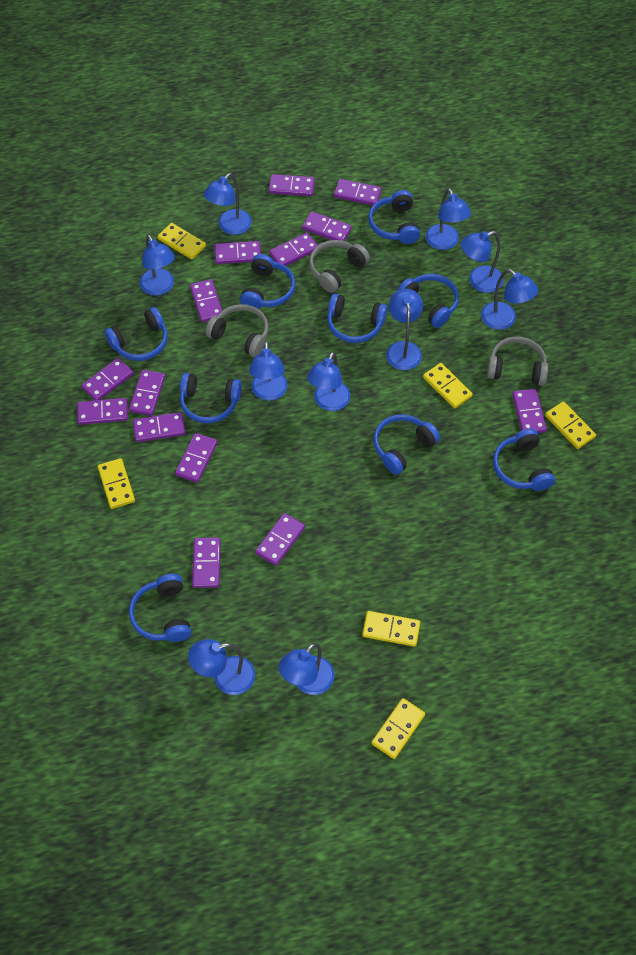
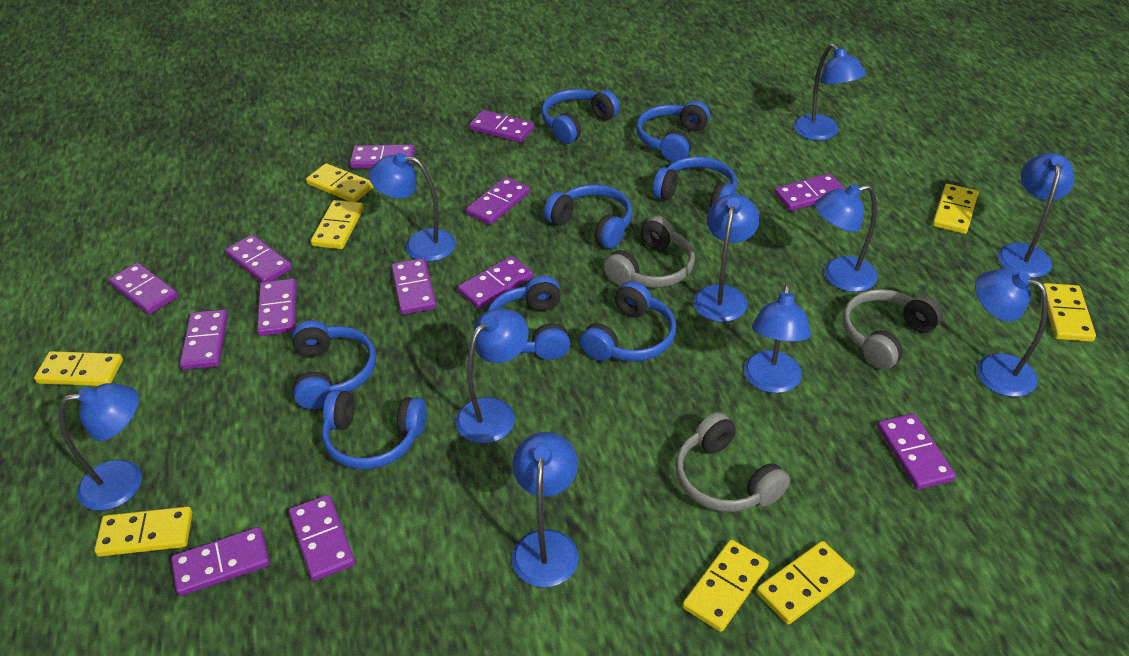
blue headphones: [104,307,168,361] [129,574,191,642] [180,373,242,423] [240,254,295,309] [327,294,387,343] [368,190,420,244] [373,414,440,475] [397,274,459,328] [493,429,555,491] = 9 -> [293,320,376,409] [322,390,427,469] [488,276,570,360] [541,89,620,144] [544,184,632,249] [580,281,676,362] [636,101,710,162] [653,157,737,208] = 8
purple domino: [77,398,128,425] [81,358,134,400] [129,370,165,416] [133,412,185,442] [175,433,218,483] [190,279,222,322] [192,538,220,588] [214,241,261,264] [255,513,305,566] [269,174,315,196] [269,232,318,266] [302,211,352,241] [334,179,382,205] [512,389,547,433] = 14 -> [109,262,178,314] [171,527,270,596] [180,310,228,370] [225,234,292,283] [257,278,297,336] [289,495,355,581] [350,145,415,168] [391,258,436,315] [458,256,533,309] [466,177,530,225] [469,110,534,143] [774,173,846,211] [877,414,956,490] = 13
yellow domino: [98,458,135,509] [158,223,206,259] [362,611,420,647] [372,698,425,759] [423,363,473,408] [545,401,596,449] = 6 -> [34,351,123,386] [94,506,192,557] [306,163,374,202] [311,200,364,249] [682,539,769,632] [756,541,855,624] [933,184,979,234] [1043,283,1096,342] = 8

